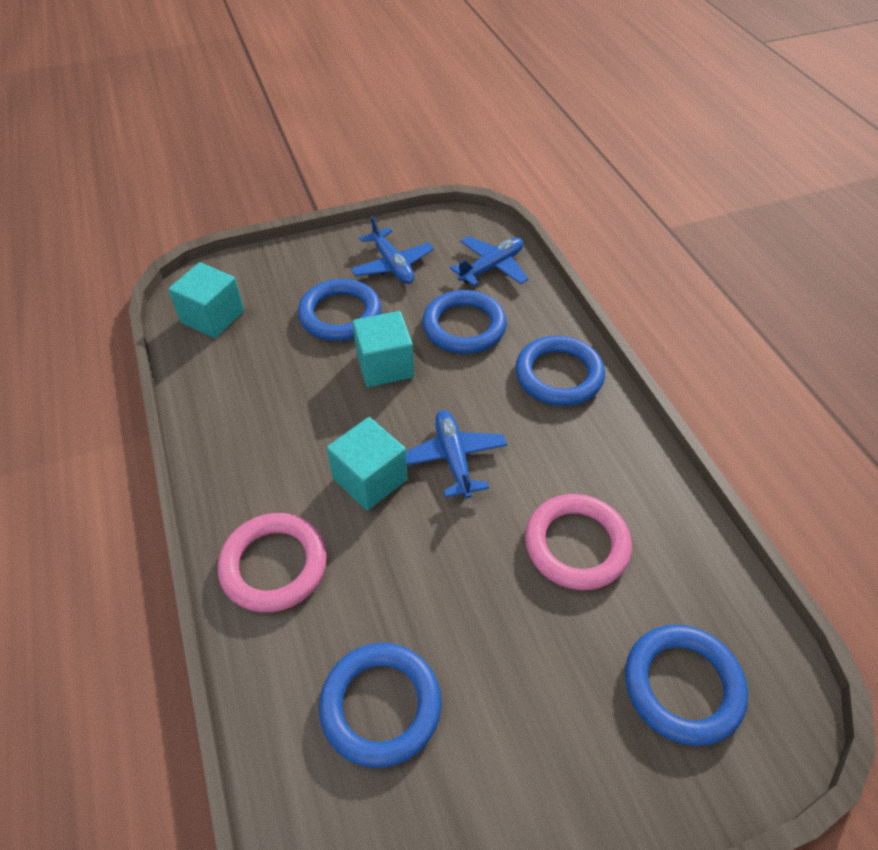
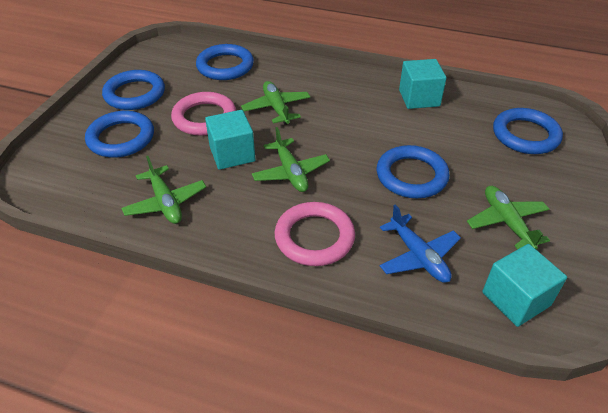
blue plane: [351,216,434,284] [406,410,507,498] [450,236,529,286] = 3 -> [380,205,461,283] = 1
green plane: none = 0 -> [121,156,206,224] [241,81,311,125] [252,127,330,192] [467,186,550,250] = 4

